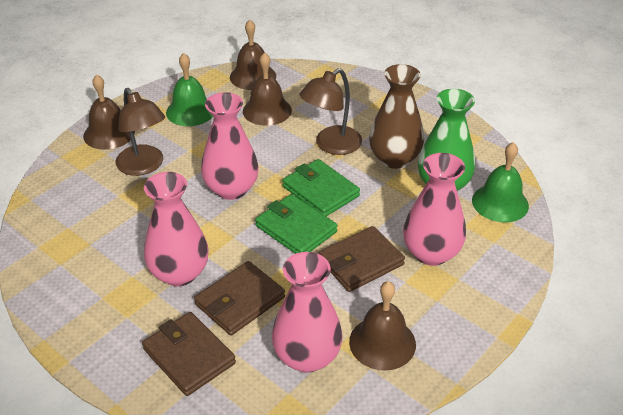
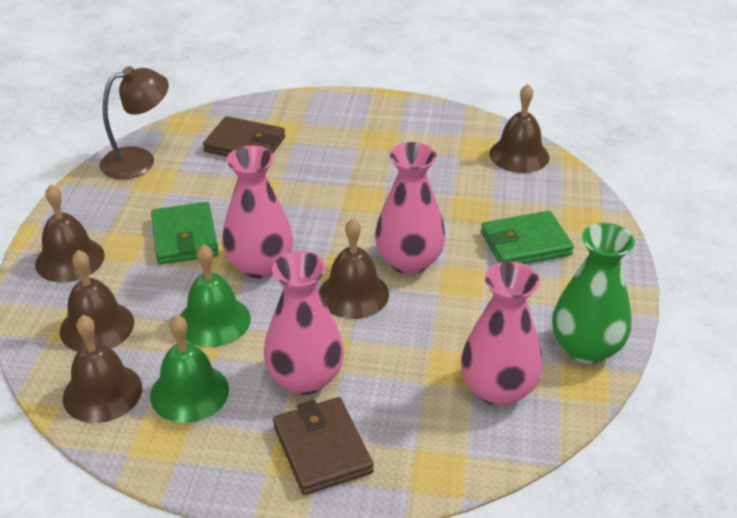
brown bell: [83,74,135,150] [230,20,276,90] [243,52,292,126] [349,281,416,371] = 4 -> [35,185,105,282] [60,250,134,352] [63,315,142,423] [319,218,389,319] [490,84,549,173] = 5
brown lamp: [116,88,165,176] [299,68,362,155] = 2 -> [99,66,169,179] = 1
brown vase: [369,64,424,169] = 1 -> none = 0
brown wallet: [142,312,236,396] [194,261,285,336] [318,226,405,292] = 3 -> [203,116,285,157] [273,397,374,495] = 2

